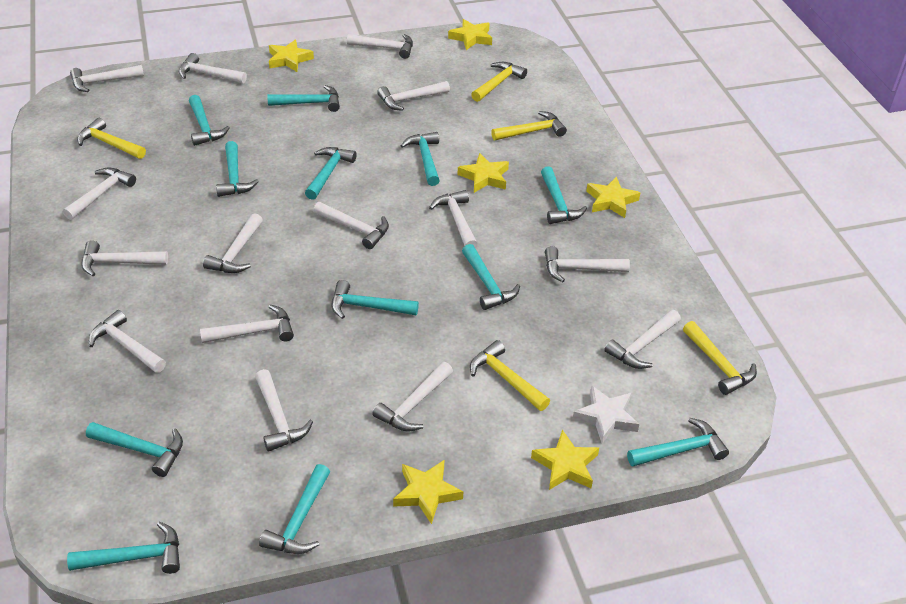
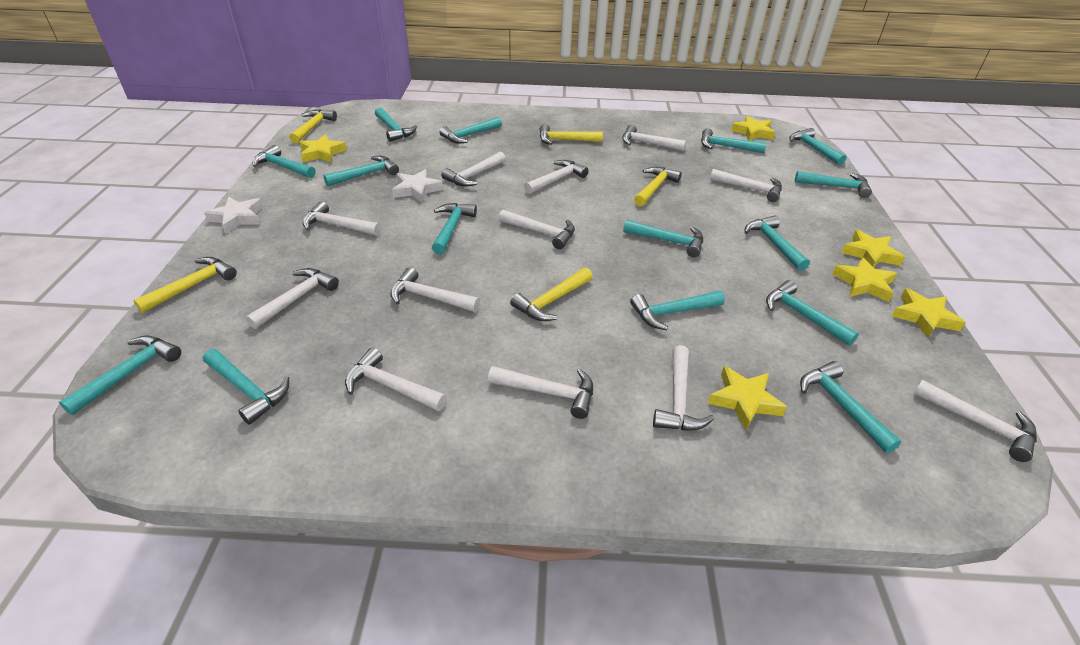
turquoise hammer: [67,522,180,574] [86,422,183,477] [189,95,230,146] [216,141,259,197] [259,464,330,554] [267,85,340,112] [305,147,357,200] [331,280,419,319] [401,132,440,186] [462,244,520,310] [541,166,587,224] [627,418,729,467] = 12 -> [59,336,181,415] [203,349,289,425] [253,145,316,178] [323,156,399,186] [375,108,417,142] [432,203,477,254] [439,117,502,143] [623,220,703,257] [630,291,725,330] [701,128,767,153] [744,216,810,271] [766,280,859,346] [789,128,847,165] [795,171,872,198] [800,361,901,453] = 15
white hammer: [63,168,136,220] [70,65,144,92] [82,240,168,276] [89,310,166,373] [179,53,247,83] [200,304,294,343] [203,213,263,273] [255,369,313,452] [313,202,389,249] [347,34,413,59] [372,362,453,432] [377,81,450,111] [429,190,478,248] [545,246,630,282] [604,310,681,369] = 15 -> [245,268,339,329] [302,201,381,236] [345,348,447,411] [390,267,480,312] [441,152,506,187] [488,366,593,419] [499,209,575,249] [524,160,589,194] [622,125,686,151] [653,345,714,431] [710,169,782,202] [913,380,1036,462] = 12
white star: [573,385,639,443] = 1 -> [204,197,263,234] [392,169,443,202] = 2

